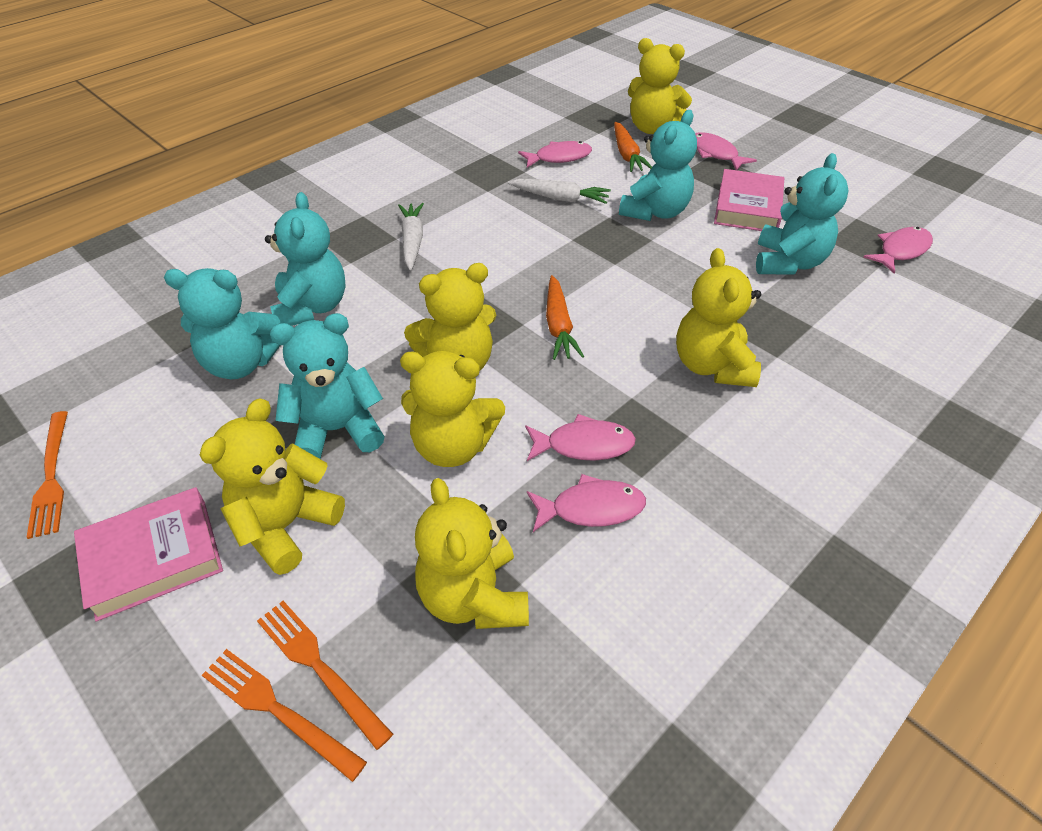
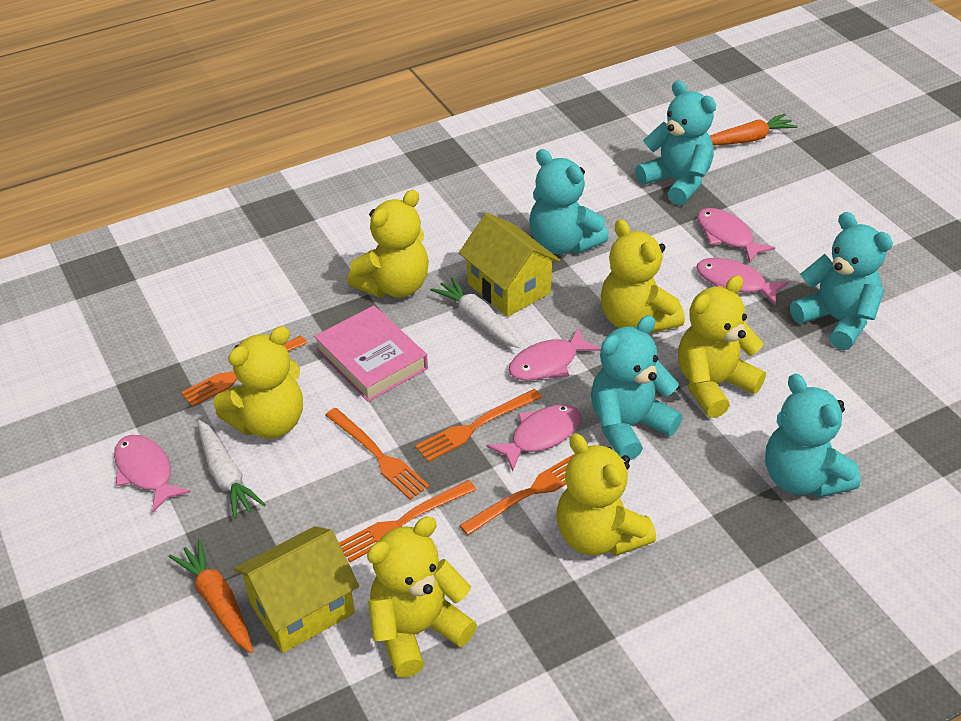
orange fork: [26,411,68,539] [202,649,367,782] [257,601,393,750] = 3 -> [181,335,307,407] [326,408,430,500] [339,480,476,562] [415,389,542,462] [459,454,574,536] = 5
pink book: [74,487,223,622] [714,169,784,231] = 2 -> [314,305,428,402] = 1
yellow house: none = 0 -> [234,526,359,653] [459,213,560,317] = 2

